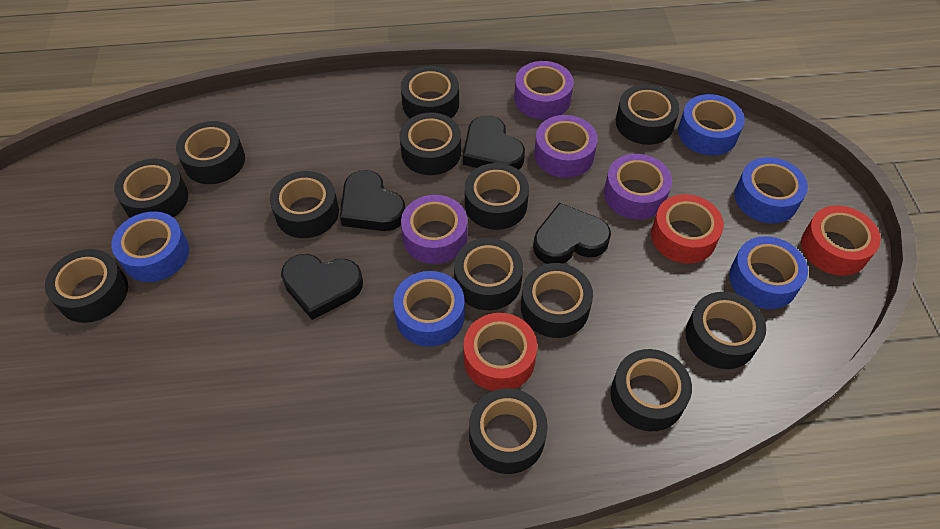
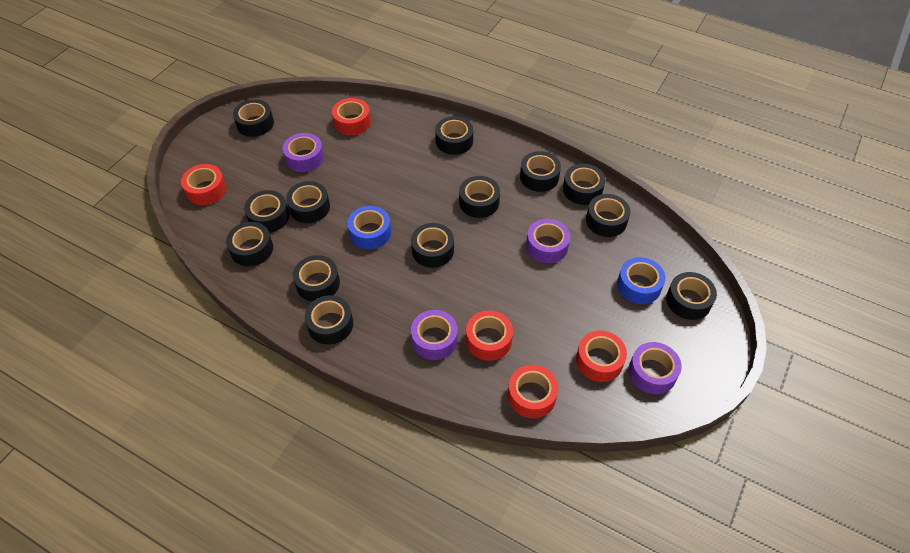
black heart: [281,254,363,320] [340,170,405,231] [463,116,525,170] [533,203,611,264] = 4 -> none = 0
blue tape: [111,211,189,282] [393,271,465,347] [678,94,745,156] [729,236,808,309] [734,157,808,224] = 5 -> [348,206,391,249] [617,257,665,304] = 2
red tape: [463,313,537,391] [651,194,724,264] [801,206,881,276] = 3 -> [181,164,226,205] [332,98,371,135] [466,310,513,361] [508,365,558,419] [576,331,627,382] = 5

